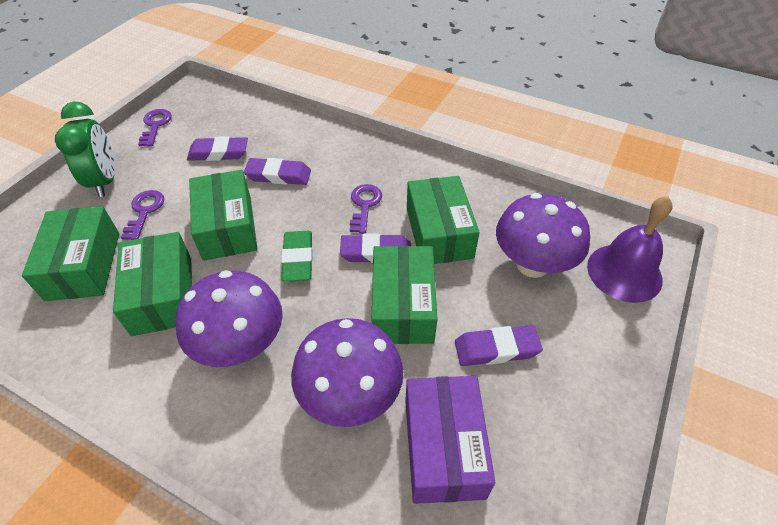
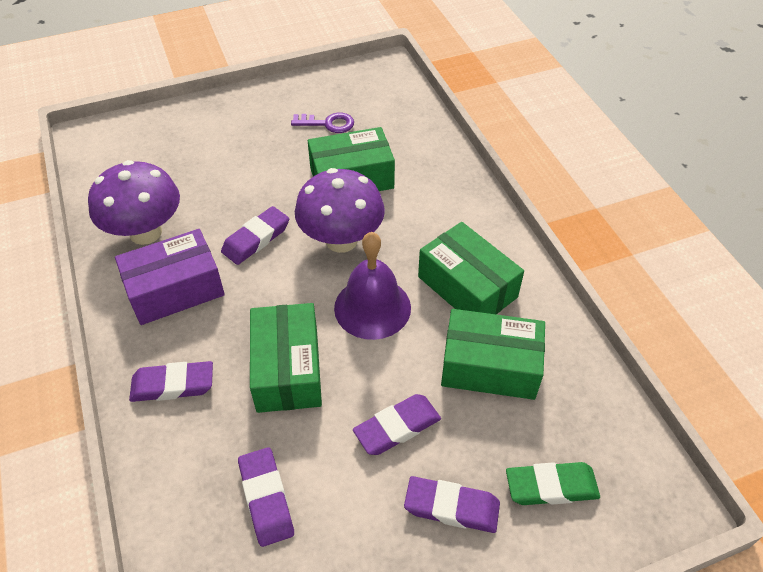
green box: [22,206,119,301] [113,232,192,336] [189,170,257,261] [372,246,438,344] [407,176,480,264] = 5 -> [250,303,322,413] [308,127,395,191] [418,222,524,314] [441,309,545,400] = 4
green clock: [55,102,115,197] = 1 -> none = 0
purple eraser: [187,136,248,161] [244,158,311,185] [340,234,411,263] [455,325,543,366] = 4 -> [129,361,213,402] [221,206,289,265] [238,447,294,547] [353,394,441,455] [404,476,500,533] = 5
purple key: [121,190,164,240] [138,109,172,147] [350,184,382,234] = 3 -> [291,113,354,133] = 1
purple mushroom: [175,270,283,367] [291,318,403,427] [496,193,590,278] = 3 -> [88,160,180,245] [295,168,385,253] = 2

